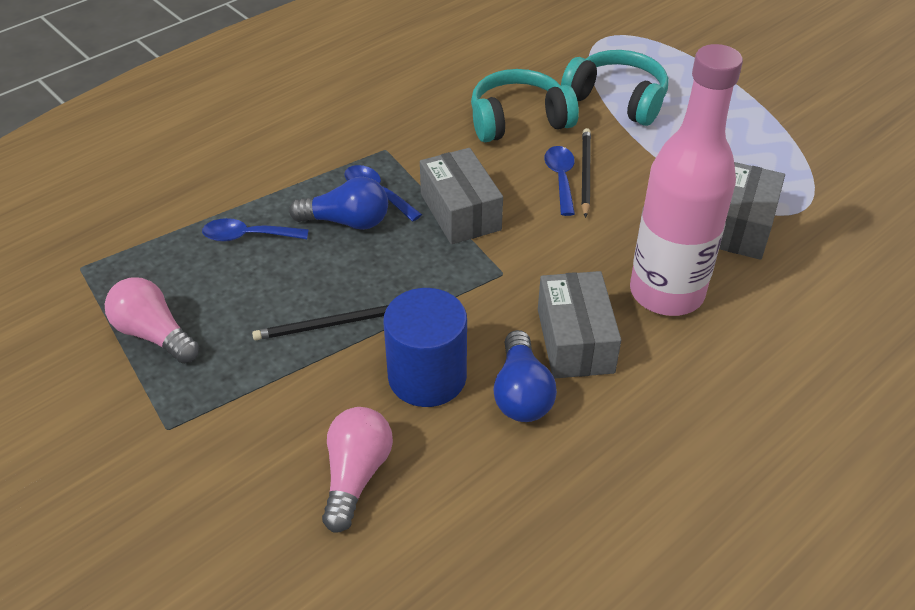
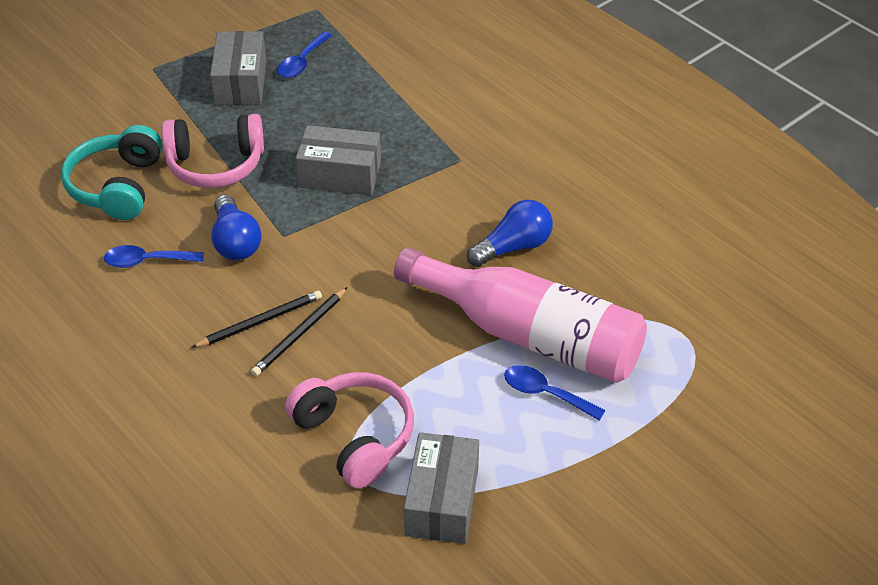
blue cylinder: [383,288,467,407] = 1 -> none = 0
pink headphones: none = 0 -> [162,114,264,188] [285,372,414,488] = 2
pink light bulb: [105,277,199,364] [322,407,393,533] = 2 -> none = 0
turquoise headphones: [471,69,579,142] [561,50,668,126] = 2 -> [61,125,162,220] = 1

